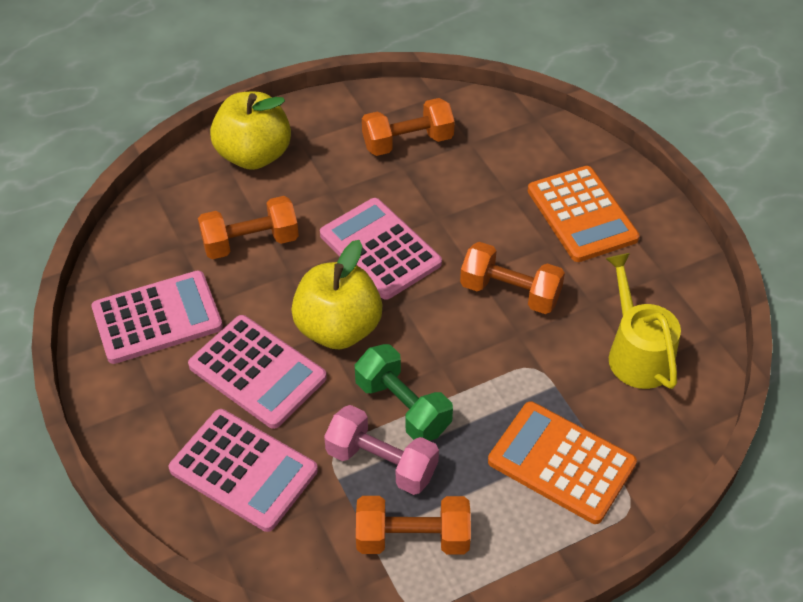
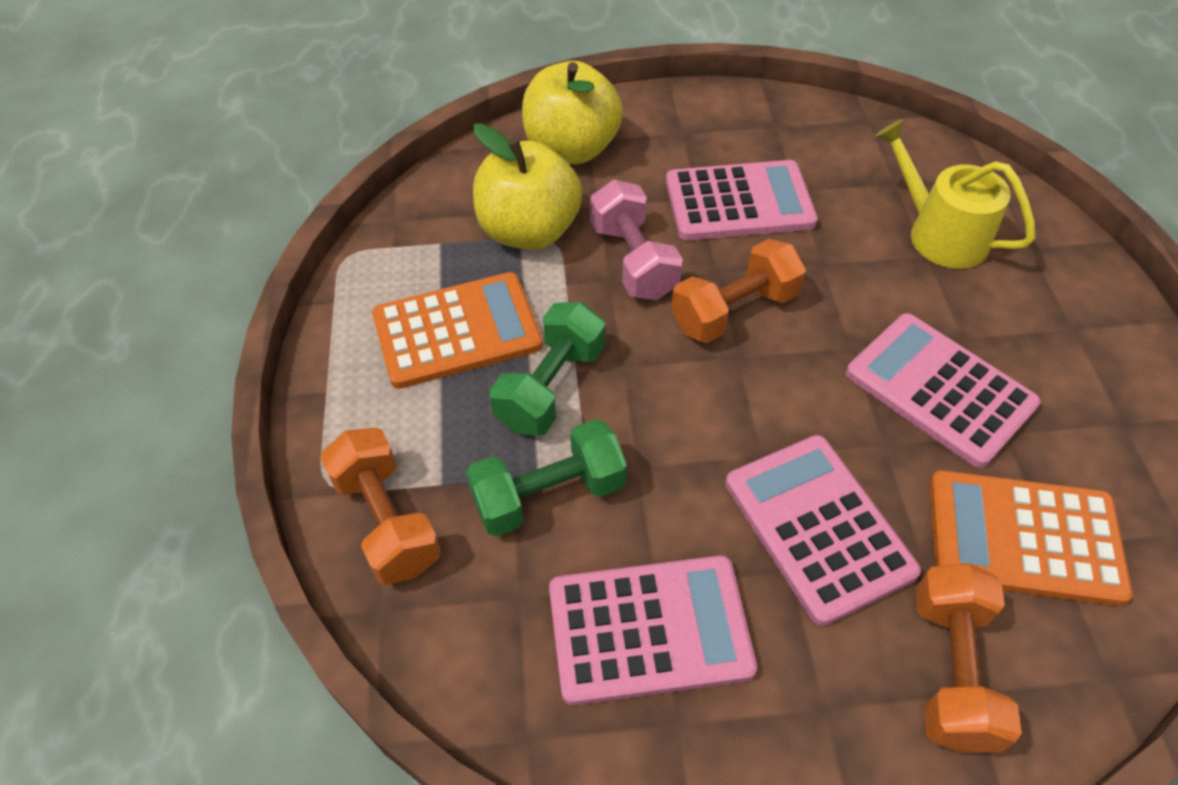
green dumbbell: [355,344,453,441] = 1 -> [466,419,627,537] [489,302,605,436] = 2
orange dumbbell: [198,196,299,259] [356,496,471,554] [362,98,455,156] [460,242,565,314] = 4 -> [320,428,441,585] [671,239,806,343] [915,563,1022,753] = 3

